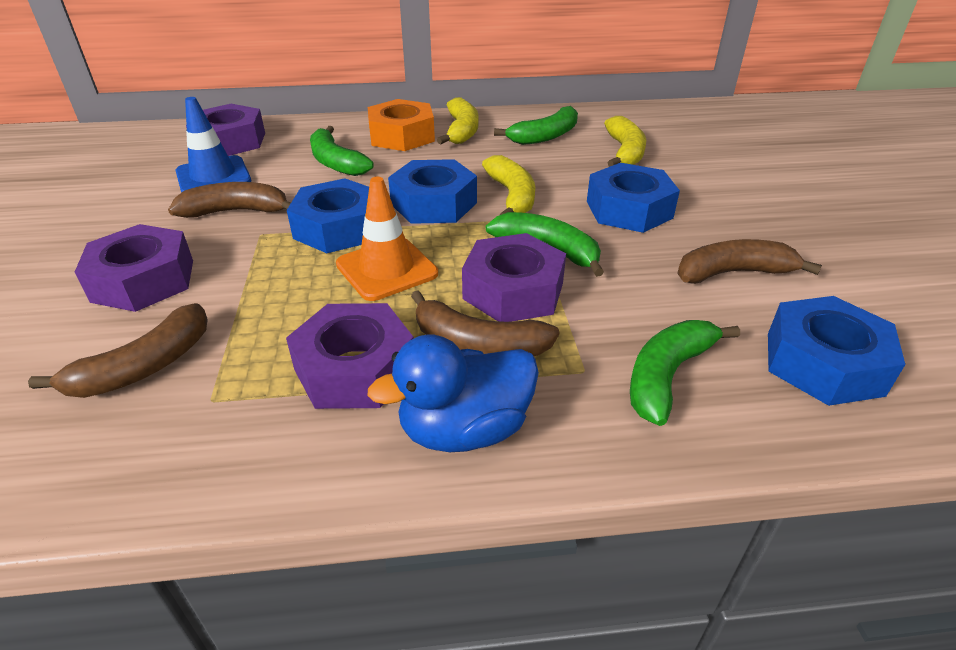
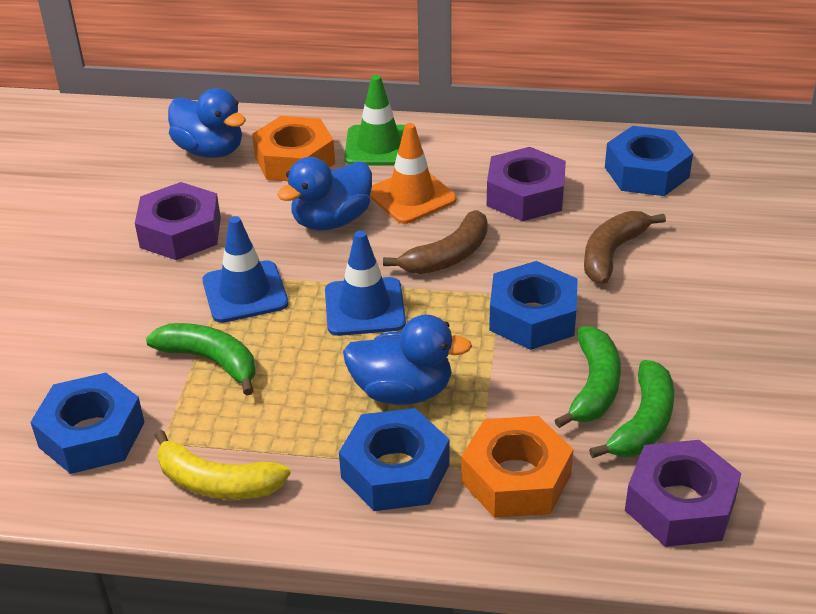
blue duck: [367,334,539,452] = 1 -> [168,88,246,158] [277,157,372,230] [343,315,472,405] = 3
blue traffic cone: [175,97,251,193] = 1 -> [202,216,288,323] [325,230,406,336] = 2
brown banana: [28,303,208,398] [168,182,291,218] [411,290,559,356] [677,239,822,284] = 4 -> [383,210,488,274] [584,211,666,284] = 2
green banana: [310,126,374,176] [486,212,604,277] [494,106,578,145] [630,320,740,426] = 4 -> [146,323,256,396] [554,326,621,428] [589,360,674,458] = 3
green traffic cone: none = 0 -> [344,75,405,165] = 1
orange nut: [368,99,435,151] = 1 -> [252,116,335,181] [461,416,573,518] = 2
purple nut: [75,224,193,312] [186,104,265,156] [286,303,414,409] [462,233,566,322] = 4 -> [135,182,221,260] [487,147,566,221] [625,440,741,547] = 3
yellow banana: [437,97,479,145] [482,155,535,215] [604,116,646,167] = 3 -> [154,430,291,499] = 1

